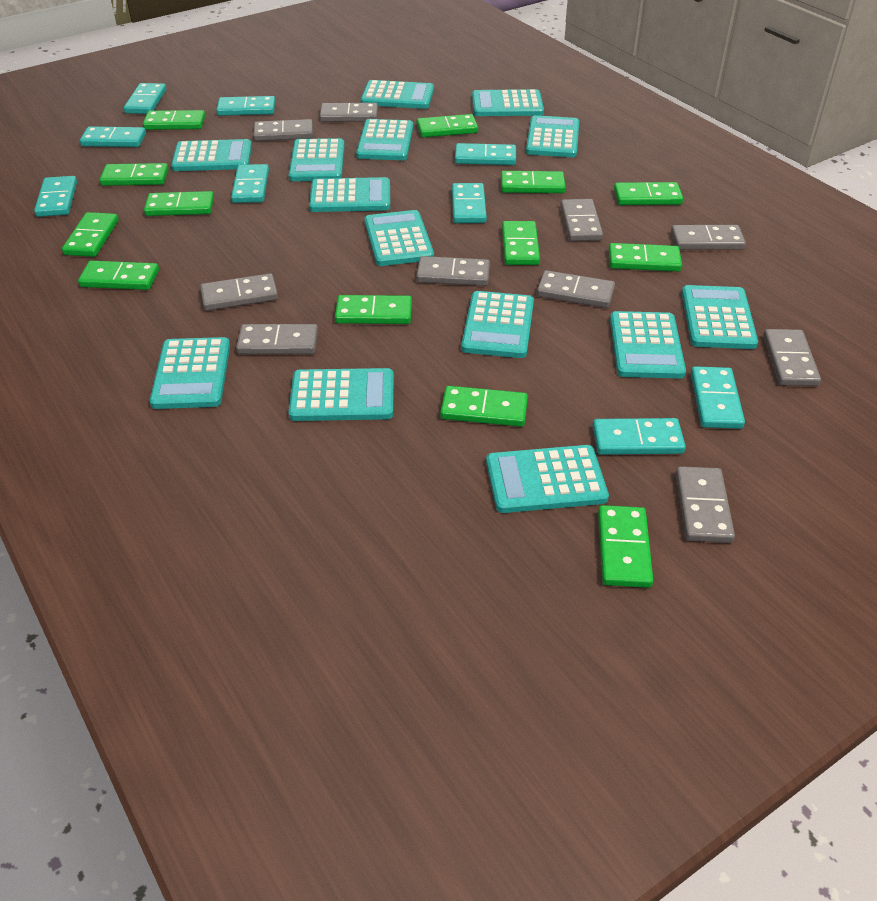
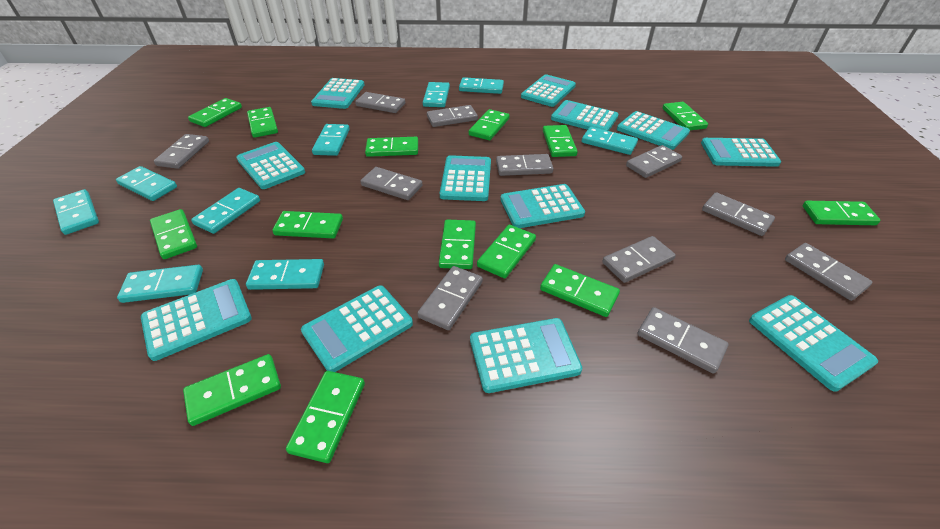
green domino: [62,212,119,257] [78,261,159,290] [100,163,169,186] [143,110,205,130] [144,191,214,216] [335,295,412,324] [417,114,478,137] [440,386,528,427] [501,171,566,193] [502,221,540,265] [598,505,653,588] [609,243,682,272] [614,182,683,205] = 13 -> [150,209,197,259] [183,354,281,426] [188,98,242,127] [247,107,278,138] [272,211,343,238] [286,371,365,463] [365,137,418,157] [439,220,476,269] [469,109,510,140] [477,225,536,278] [540,264,620,317] [543,125,578,157] [662,102,708,130] [803,201,881,225] = 14
grey domino: [200,273,278,311] [236,324,318,354] [253,119,313,141] [319,103,378,122] [416,256,490,286] [537,270,615,308] [560,199,603,241] [671,225,746,250] [676,466,735,543] [763,329,821,386] = 10 -> [154,134,209,169] [355,92,405,113] [360,167,422,200] [417,266,483,330] [427,105,478,127] [496,154,553,176] [602,236,676,283] [626,145,682,178] [638,307,728,374] [702,192,775,236] [785,243,872,301] = 11
turquoise calculator: [150,337,230,409] [171,139,252,171] [289,138,345,181] [289,368,394,421] [309,177,390,212] [356,119,413,160] [361,80,434,109] [364,210,434,266] [461,291,534,358] [472,89,544,116] [486,445,609,513] [526,115,579,157] [610,311,686,378] [682,285,758,349] = 14 -> [141,279,252,361] [236,142,305,189] [301,285,413,372] [311,78,364,109] [440,155,491,201] [470,318,582,393] [500,184,585,228] [521,74,576,107] [551,100,619,131] [617,111,690,150] [701,138,781,167] [749,295,878,392] = 12

